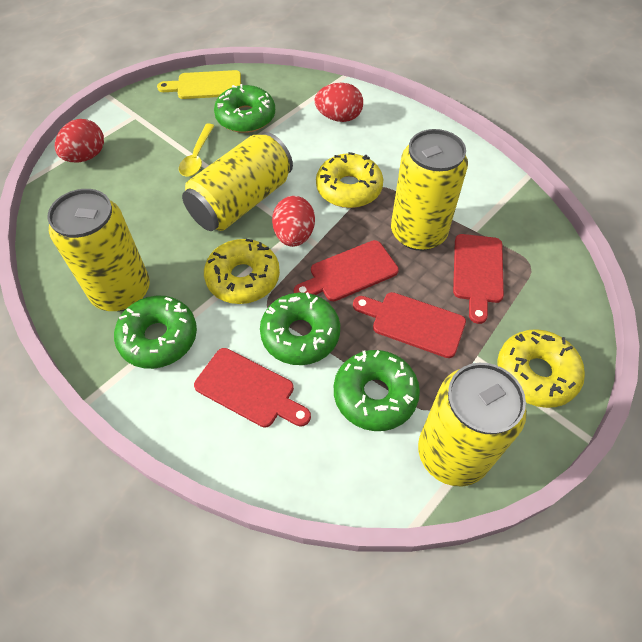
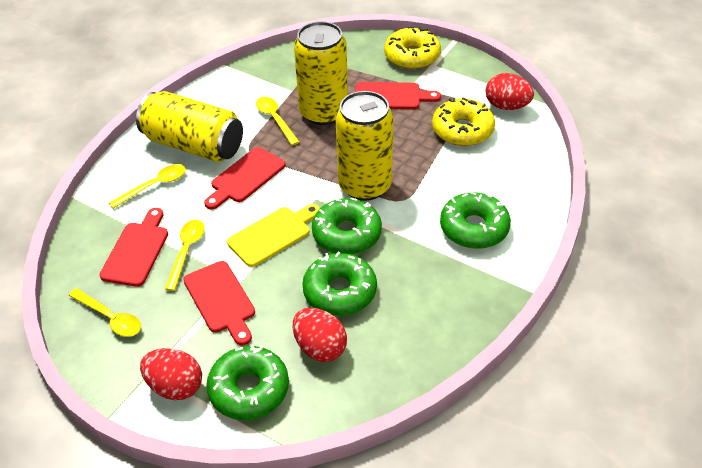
yellow can: [47,189,150,311] [182,132,293,231] [391,129,468,251] [418,363,527,487] = 4 -> [136,91,243,162] [294,21,348,125] [335,91,394,201] = 3
yellow donut: [204,239,280,304] [316,152,383,208] [497,329,585,408] = 3 -> [384,27,441,69] [432,97,495,146] = 2
yellow spoon: [179,123,214,177] = 1 -> [69,288,141,337] [109,164,186,209] [165,220,205,291] [256,97,300,146] = 4

